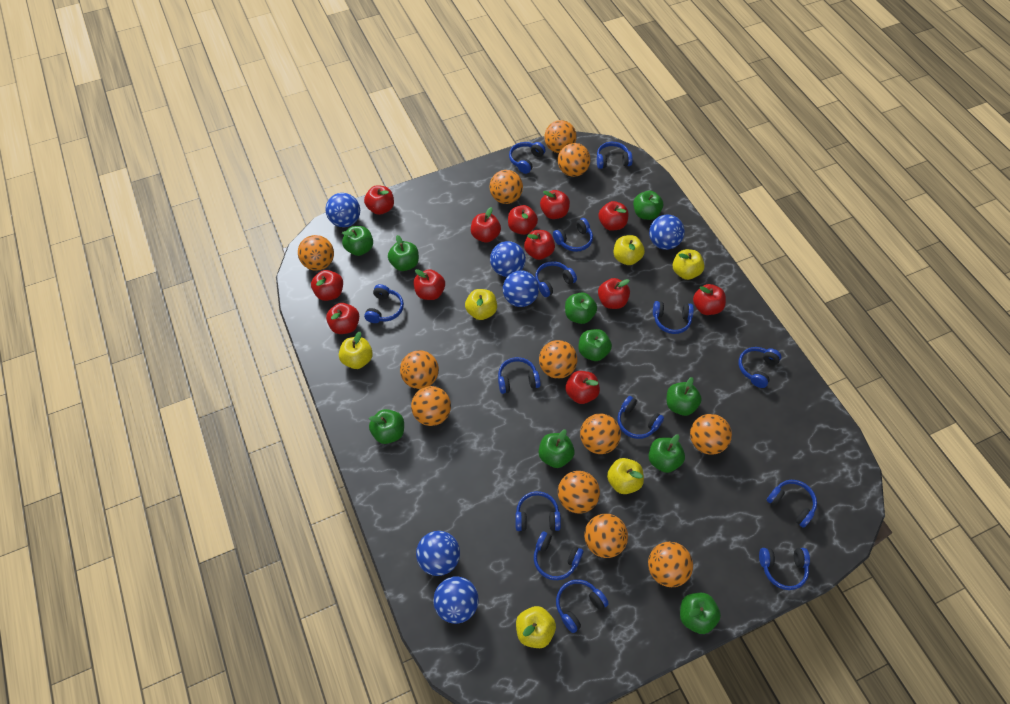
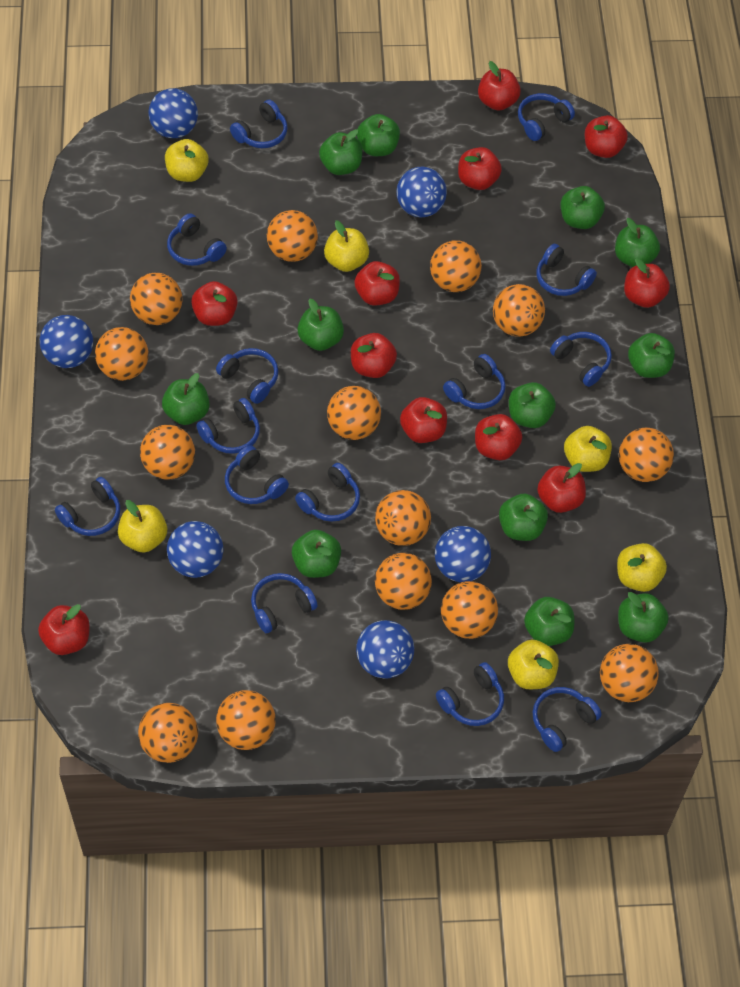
green apple: [342,226,373,256] [369,409,404,444] [388,235,419,271] [539,429,575,468] [565,292,597,324] [579,329,612,361] [633,191,663,220] [648,435,685,473] [667,377,702,416] [680,593,721,634] = 10 -> [162,373,210,425] [292,530,341,578] [297,299,344,351] [319,129,363,175] [357,114,400,156] [499,494,548,541] [509,382,556,428] [524,597,574,646] [561,186,605,229] [615,218,660,267] [618,592,669,643] [628,333,675,378] = 12
orange ball: [298,235,334,271] [400,350,439,389] [411,386,451,426] [490,170,523,204] [539,340,577,379] [544,120,577,153] [558,143,591,177] [558,471,600,514] [580,414,621,454] [584,514,628,558] [648,542,693,587] [690,414,732,455] = 12 -> [95,327,149,381] [130,273,183,325] [138,703,198,763] [140,425,195,480] [216,690,276,750] [267,210,318,262] [327,386,381,440] [375,490,431,546] [375,553,432,610] [430,240,482,292] [441,581,498,639] [493,284,545,337] [600,644,659,702] [619,427,674,482] = 14
red apple: [311,270,343,301] [326,303,359,334] [364,185,394,215] [414,269,445,300] [471,207,501,243] [508,205,538,235] [524,230,555,260] [540,190,570,219] [565,371,600,404] [598,201,628,231] [598,278,630,309] [693,284,726,315] = 12 -> [38,604,90,655] [191,281,238,326] [351,333,397,378] [354,261,400,306] [400,397,447,443] [458,147,502,190] [475,414,522,460] [478,61,521,111] [537,463,586,513] [585,115,628,158] [624,258,670,308] = 11

